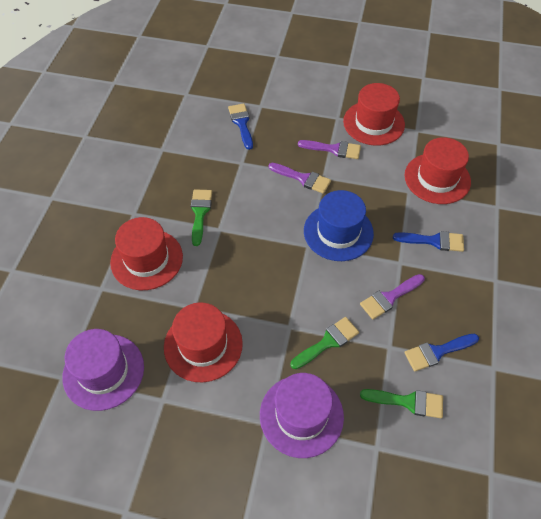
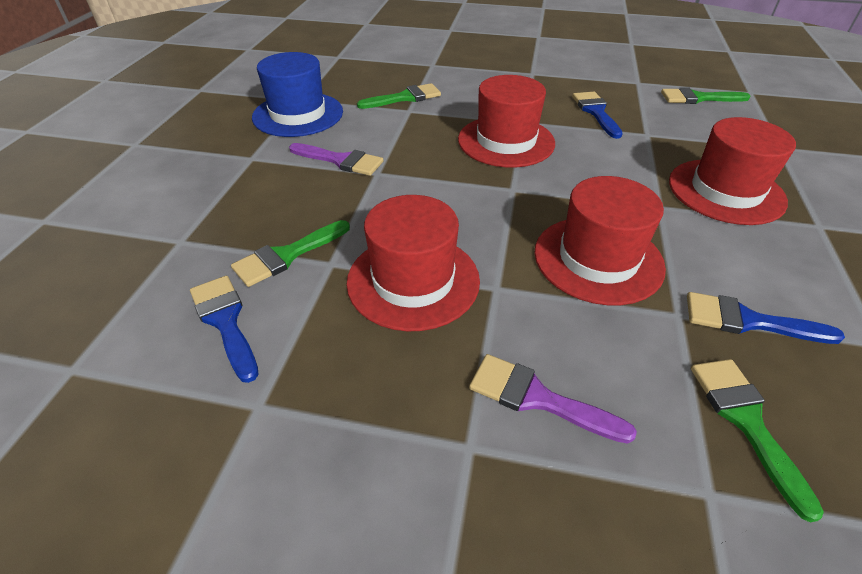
green brush: [191,189,212,246] [291,317,359,369] [360,389,443,418] = 3 -> [231,220,350,287] [357,83,441,109] [661,87,750,104] [691,359,824,522] = 4
purple brush: [269,163,331,194] [298,140,361,159] [360,274,425,319] = 3 -> [289,143,383,176] [469,354,637,444] = 2
purple hat: [62,329,144,411] [260,373,344,458] = 2 -> none = 0

